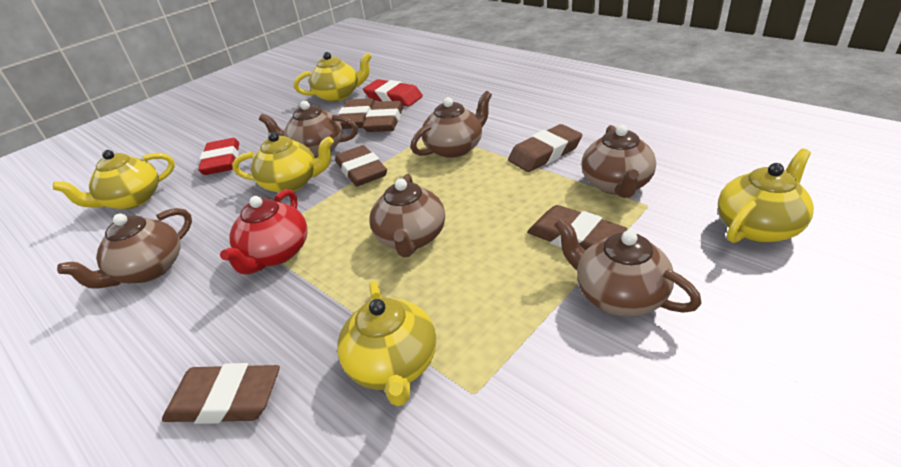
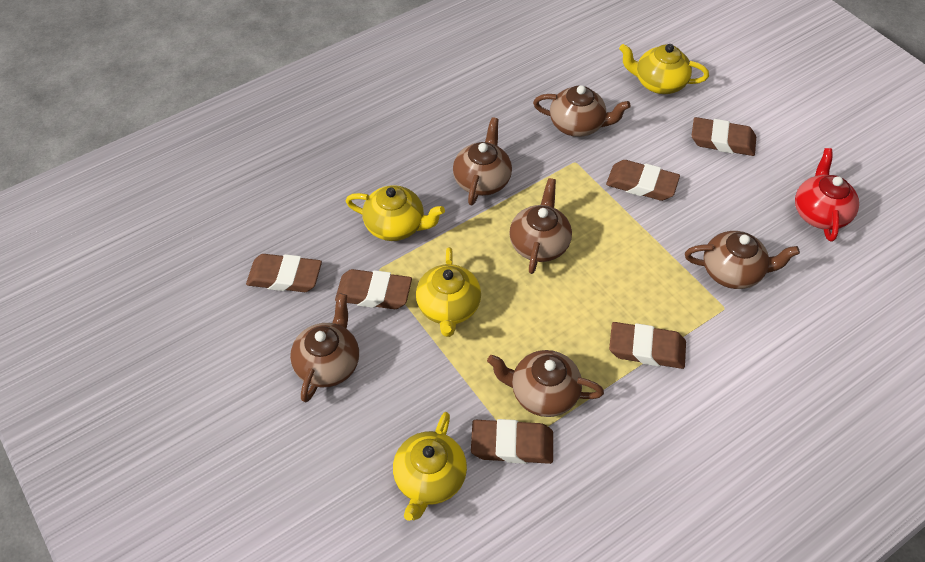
red eraser: [198,138,239,175] [363,79,423,106] = 2 -> none = 0
yellow teapot: [53,150,175,210] [232,132,334,193] [294,52,372,102] [337,281,436,406] [718,149,814,243] = 5 -> [346,185,445,241] [393,412,467,521] [416,247,481,337] [619,44,709,94] = 4

